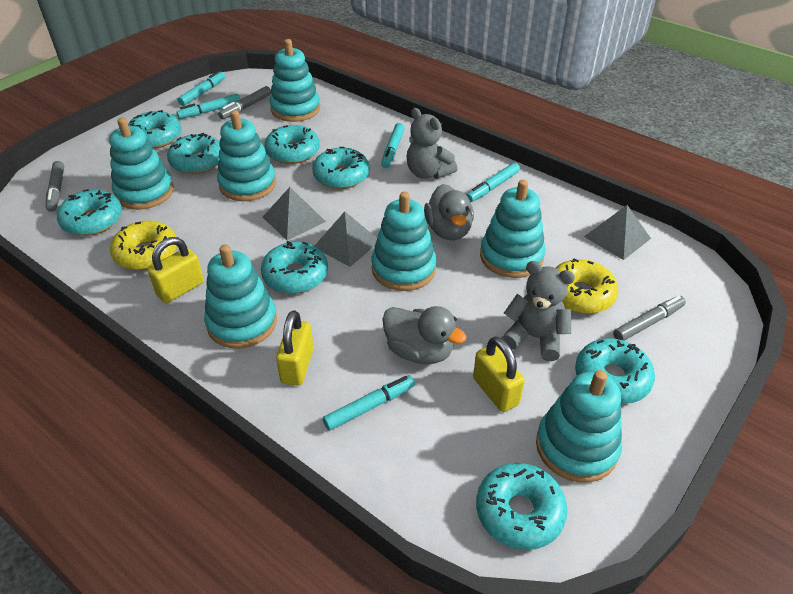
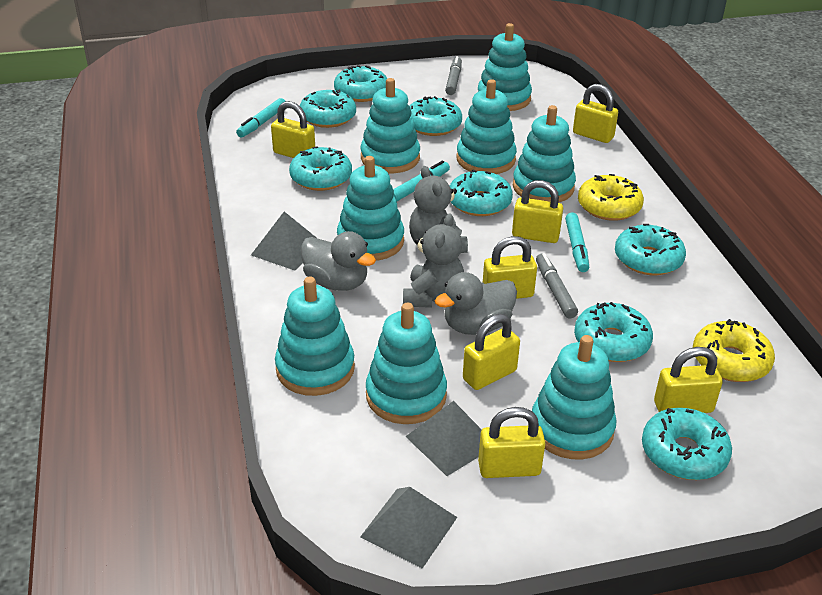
grey marker: [46,161,64,212] [218,86,271,119] [613,296,686,341] = 3 -> [445,56,462,95] [536,253,578,318] = 2
turquoise marker: [176,94,240,119] [177,71,225,106] [323,375,415,430] [381,123,405,168] [466,163,520,202] = 5 -> [236,98,285,138] [393,161,450,201] [565,212,589,272] = 3
turquoise stacking toy: [109,118,174,210] [204,244,277,349] [217,110,276,201] [270,39,320,122] [371,191,437,291] [480,180,545,278] [536,370,622,483] = 7 -> [275,277,355,396] [337,156,404,261] [360,78,420,173] [366,303,447,424] [456,79,517,174] [478,23,532,111] [513,105,576,203] [532,335,617,459] = 8
yellow padlock: [148,237,204,303] [276,310,314,386] [473,336,525,412] = 3 -> [271,101,315,158] [463,314,520,390] [478,407,545,478] [483,236,537,299] [512,180,563,243] [573,84,618,143] [654,347,723,413] = 7

